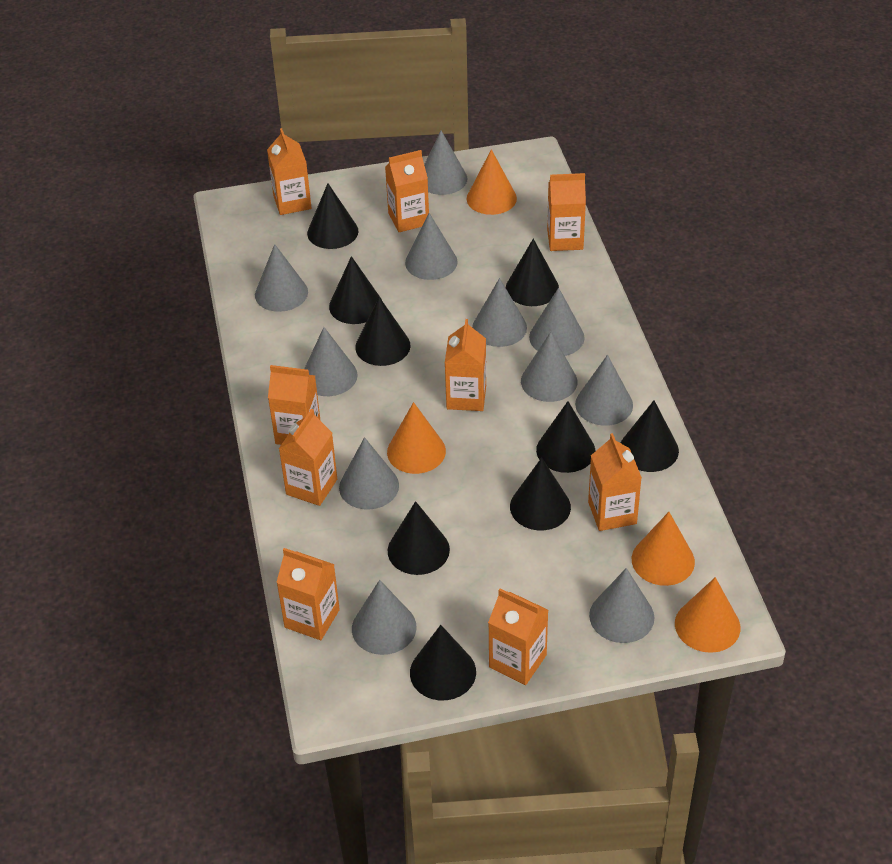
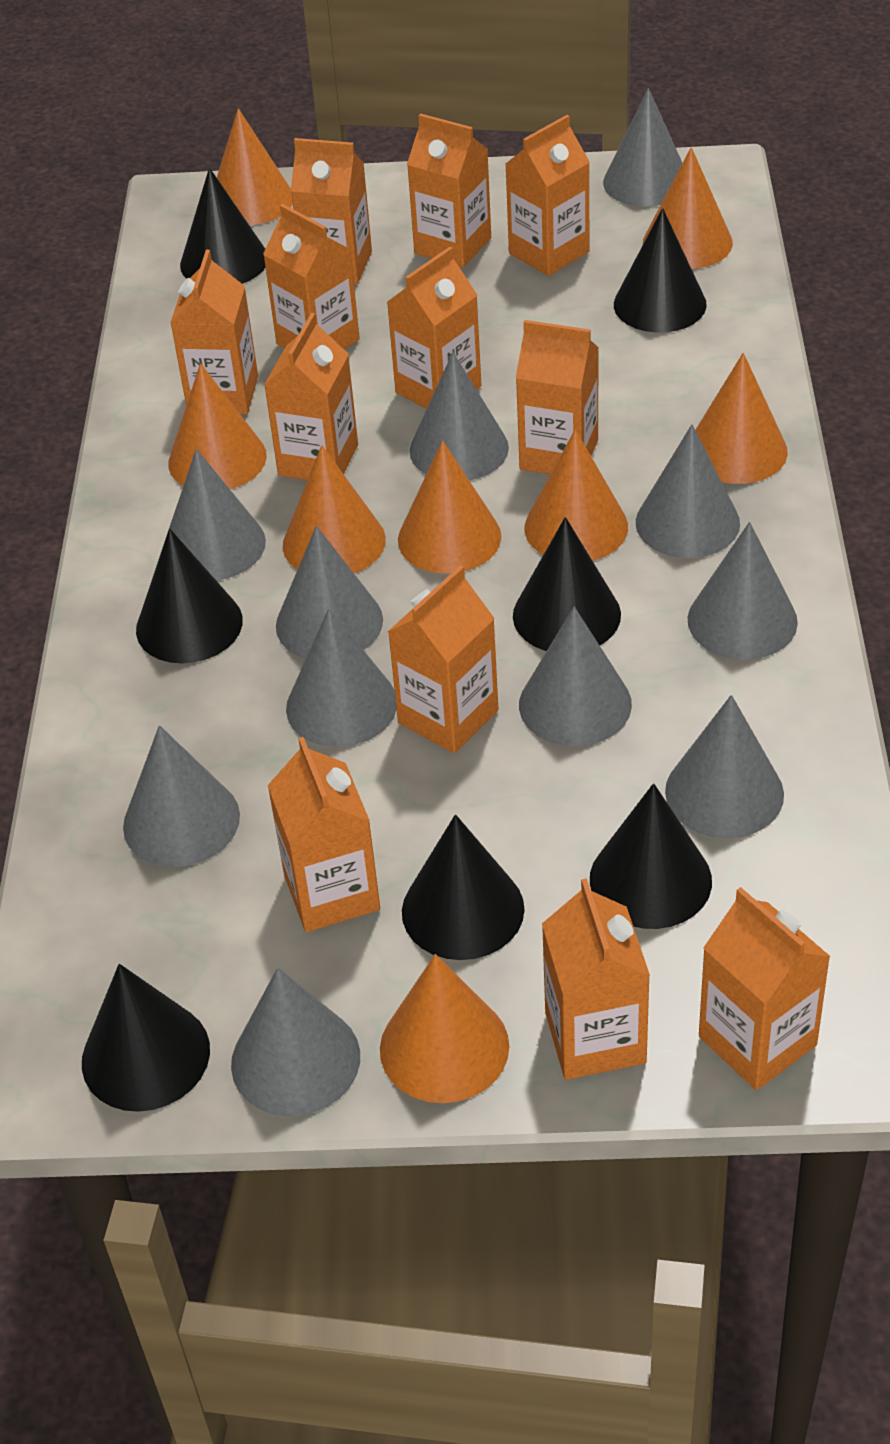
black cone: [307,183,358,249] [329,256,382,324] [355,297,411,366] [388,501,450,575] [410,625,476,700] [506,239,559,306] [510,458,571,530] [536,401,595,473] [621,401,679,472] = 9 -> [82,964,210,1112] [136,528,243,664] [180,168,265,284] [402,814,525,960] [513,517,621,651] [590,783,712,929] [614,208,707,333] = 7
orange carton: [267,128,311,215] [268,365,321,445] [276,548,340,640] [279,409,337,506] [385,150,429,232] [445,319,486,411] [488,588,548,685] [547,173,586,251] [588,433,642,531] = 9 -> [170,250,258,414] [263,204,360,349] [264,313,358,480] [268,737,380,932] [291,138,372,285] [387,247,481,409] [388,565,499,753] [407,113,491,267] [505,115,590,276] [516,320,599,474] [542,878,650,1080] [699,887,831,1090] = 12
orange cone: [387,402,446,474] [467,149,517,215] [632,512,695,586] [675,577,740,653] = 4 -> [168,363,267,489] [217,108,293,225] [283,445,386,573] [380,954,509,1103] [398,441,501,574] [524,429,628,561] [643,147,733,269] [695,353,788,484] = 8

